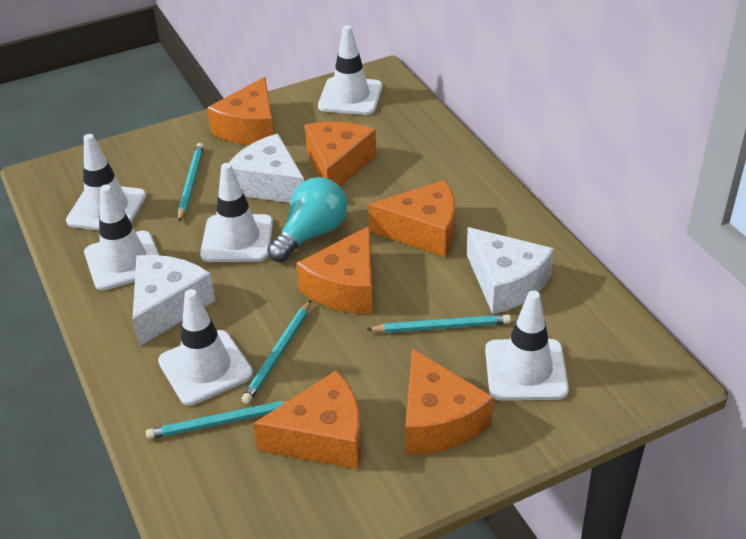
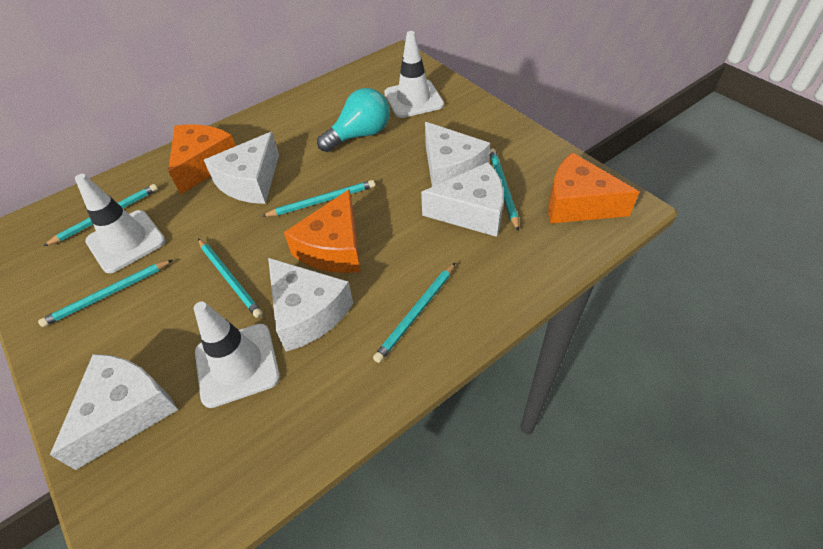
orange cheese: [207,77,274,145] [253,370,361,469] [296,226,373,314] [305,122,376,187] [368,180,455,257] [405,349,494,454] = 6 -> [168,124,236,194] [284,189,360,273] [548,153,639,223] = 3
turquoise pencil: [146,401,287,439] [178,143,204,222] [241,300,311,404] [366,314,511,333] = 4 -> [38,260,172,327] [44,184,158,246] [198,238,263,318] [261,180,375,217] [373,262,456,363] [489,149,519,231] = 6
white cheese: [133,255,215,346] [229,134,304,203] [467,227,554,314] = 3 -> [50,354,178,470] [204,132,279,204] [268,258,354,351] [421,162,504,237] [425,122,490,187] = 5
white traffic cone: [66,134,146,230] [84,185,159,290] [158,289,253,405] [200,163,273,262] [318,25,382,115] [485,290,569,401] = 6 -> [75,174,166,273] [194,301,280,408] [384,31,444,118] = 3

